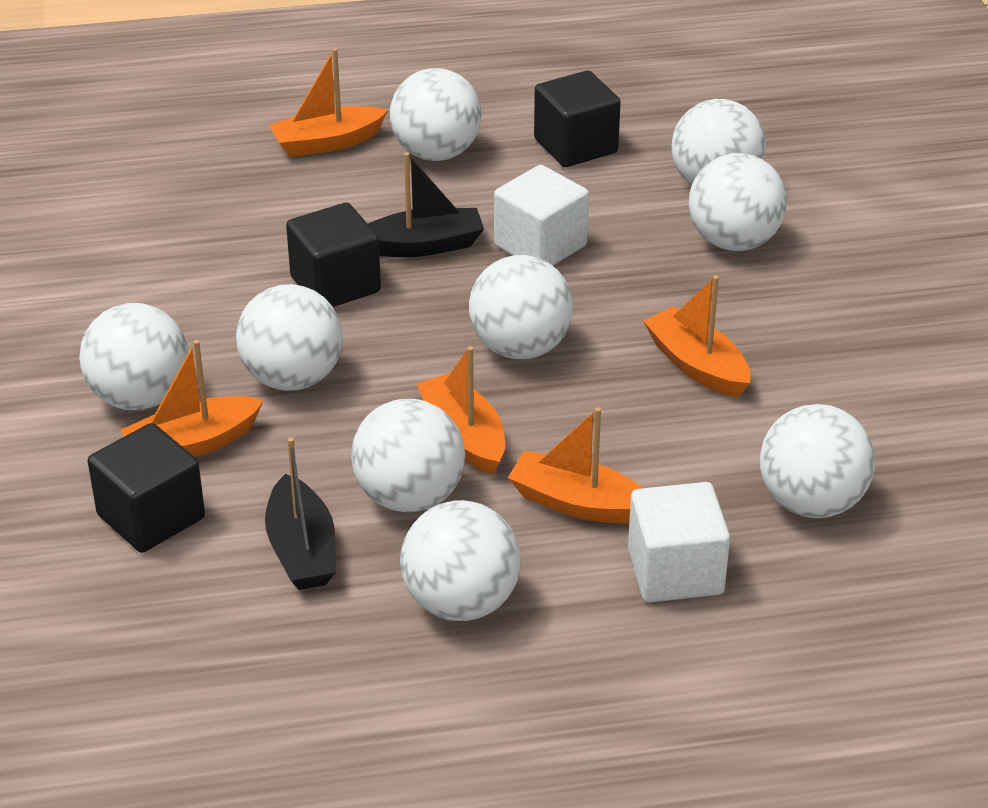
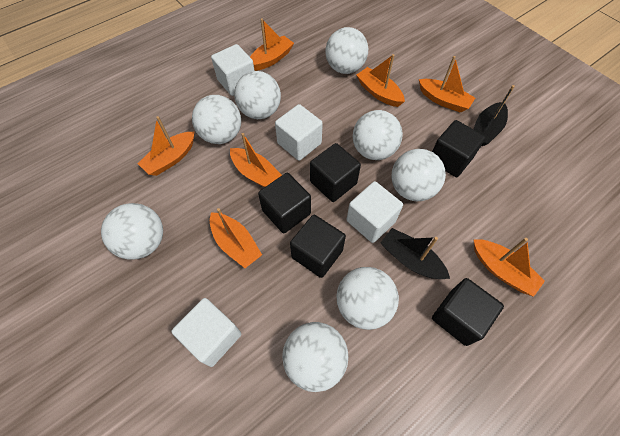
black cube: [88,423,205,553] [286,203,381,307] [534,70,621,167] = 3 -> [258,173,311,233] [290,215,346,278] [310,143,361,202] [432,120,486,177] [432,278,504,346] = 5
orange boat: [121,340,264,457] [269,48,388,157] [417,346,505,475] [508,407,643,523] [643,275,751,397] = 5 -> [138,116,195,176] [210,208,262,268] [230,133,282,188] [250,19,294,71] [356,54,405,107] [419,56,475,113] [474,238,545,297] = 7
white ball: [79,303,188,410] [236,284,343,391] [351,399,465,513] [390,68,482,161] [400,500,521,621] [469,255,573,359] [671,99,766,185] [689,153,787,251] [760,404,875,518] = 9 -> [101,203,163,260] [192,95,241,144] [234,71,281,119] [282,322,348,392] [326,27,368,74] [337,267,399,330] [353,110,403,160] [391,149,446,201] = 8
white cube: [494,165,589,266] [628,482,730,603] = 2 -> [172,298,241,367] [211,44,255,96] [275,104,323,161] [347,181,403,243] = 4

